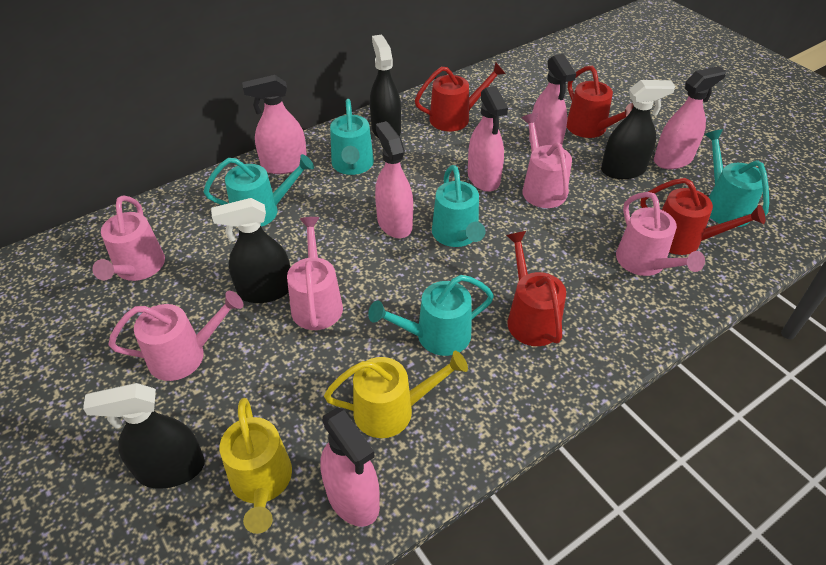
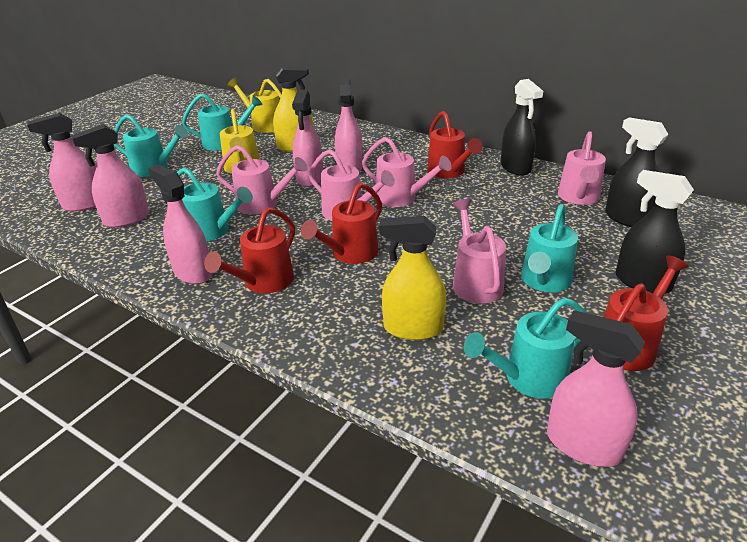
black spray bottle: [83,383,205,489] [211,198,290,303] [370,35,401,138] [601,80,675,179] = 4 -> [501,79,543,176] [605,117,669,227] [615,170,694,294] = 3
yellow spray bottle: none = 0 -> [273,65,313,152] [379,216,446,340] = 2

